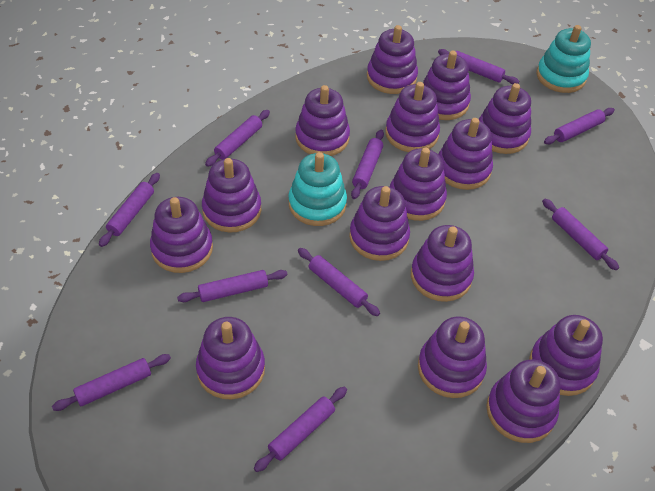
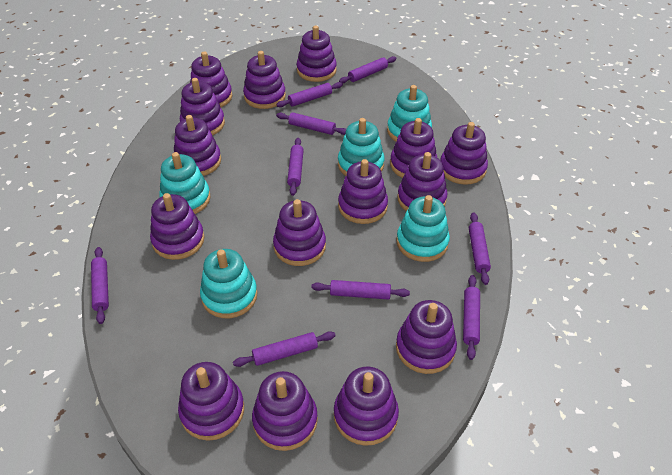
purple rolling pin: [52,354,171,411] [99,173,160,247] [177,270,287,302] [205,110,270,167] [254,387,347,472] [298,248,380,316] [351,130,384,199] [438,49,519,84] [542,199,619,270] [544,108,615,144] = 10 -> [91,247,109,324] [233,331,336,367] [276,82,343,107] [276,112,346,135] [287,138,304,196] [311,280,410,300] [339,56,396,83] [463,275,480,360] [469,212,491,285] = 9
turquoise stacking toy: [288,152,347,226] [536,25,591,93] = 2 -> [159,152,211,214] [200,249,258,318] [338,118,385,176] [387,85,432,142] [396,195,450,262] = 5

